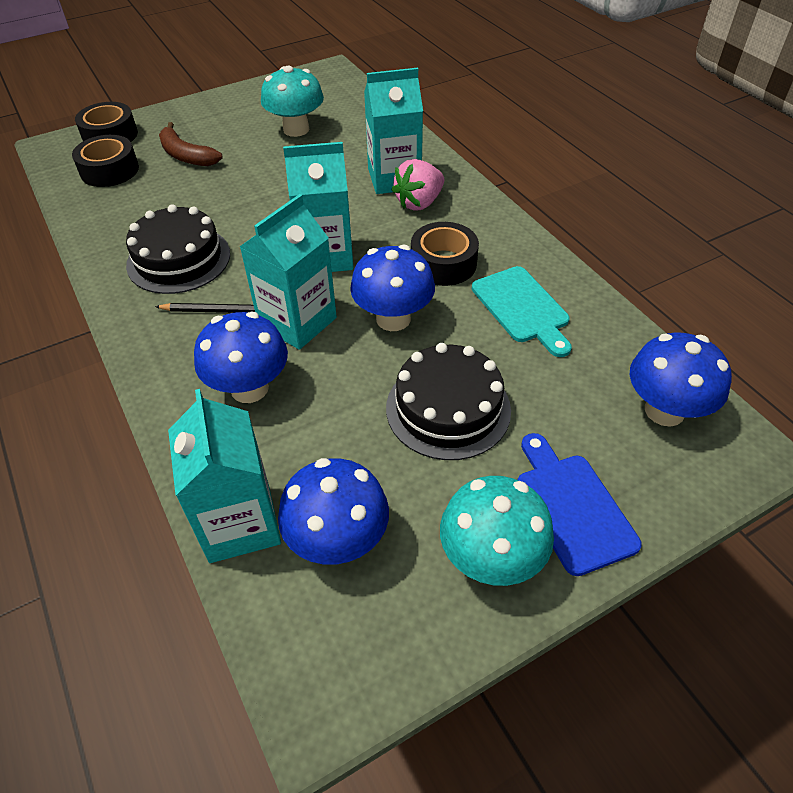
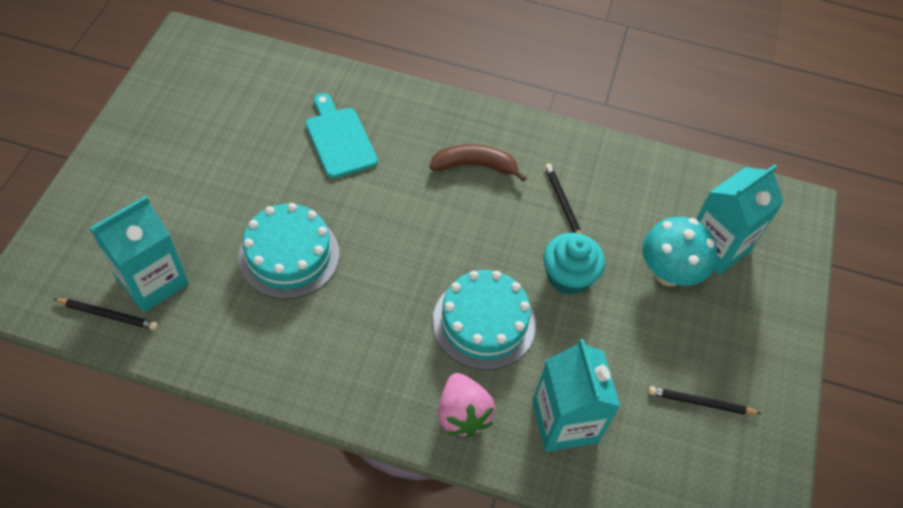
black cake: [126,204,230,294] [386,343,511,460] = 2 -> none = 0
black pencil: [155,303,255,313] = 1 -> [54,298,158,330] [545,163,581,234] [649,386,761,415] = 3
black tape: [72,135,139,187] [75,102,138,142] [411,222,479,286] = 3 -> none = 0
blue cutting board: [518,433,642,576] = 1 -> none = 0
blue mushroom: [194,312,288,403] [278,458,389,565] [350,245,435,331] [630,333,732,427] = 4 -> none = 0
turquoise cake: none = 0 -> [238,203,339,299] [433,270,535,370] = 2
turquoise carton: [168,389,281,563] [239,194,337,350] [283,142,354,272] [364,68,423,194] = 4 -> [90,196,189,313] [532,339,620,452] [696,164,784,275] = 3
turquoise cupcake: none = 0 -> [543,233,605,295] = 1
turquoise mushroom: [261,66,324,137] [440,476,554,586] = 2 -> [642,217,717,286] = 1

